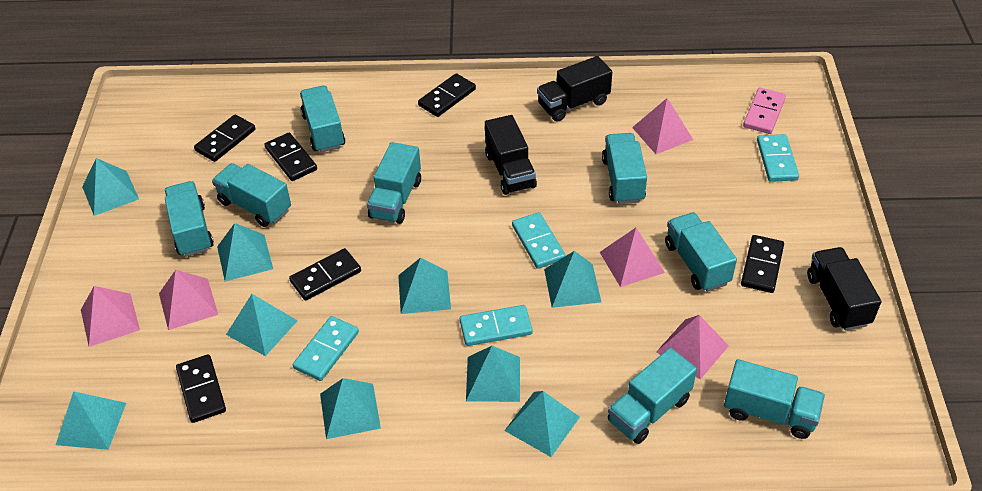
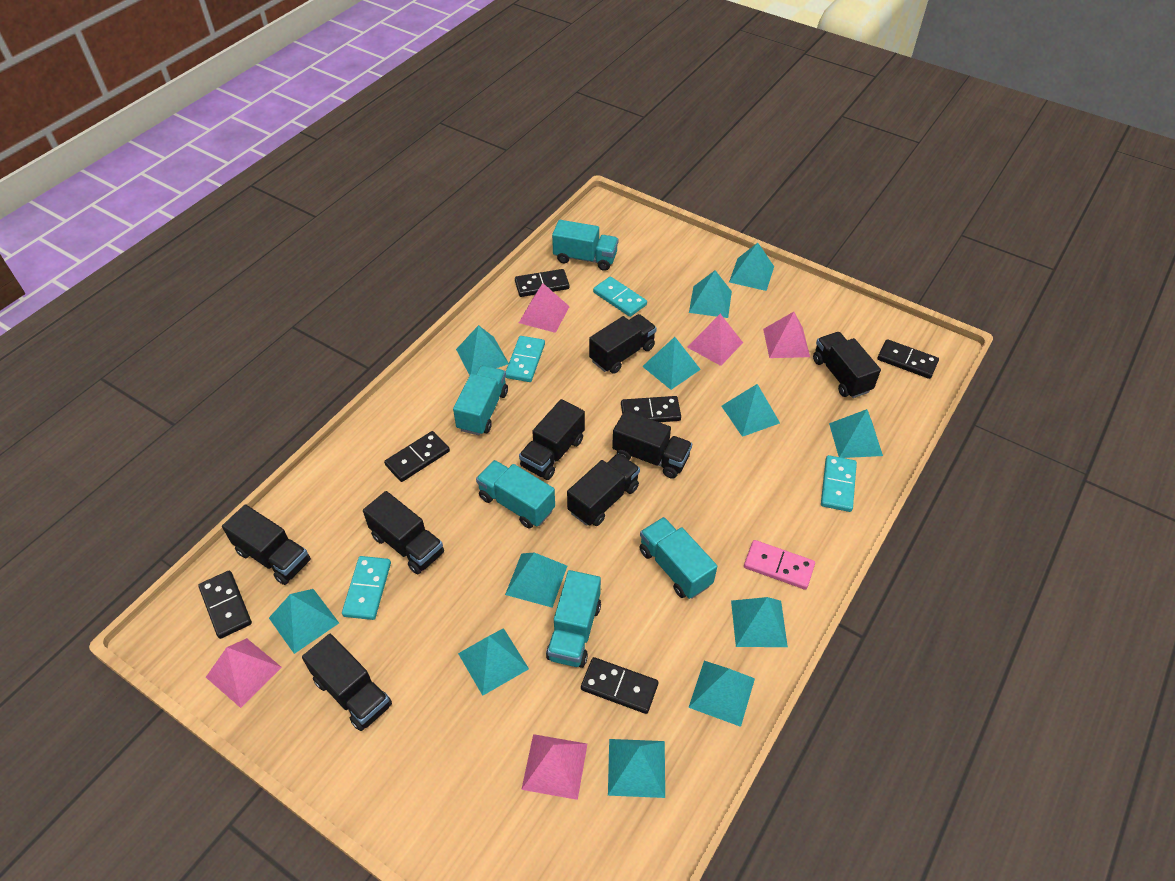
black truck: [485,115,537,195] [537,56,612,122] [807,247,881,331] = 3 -> [222,504,311,585] [302,634,392,731] [363,491,444,575] [519,399,585,480] [567,453,640,526] [589,314,657,374] [612,410,692,479] [813,332,881,398] = 8
turquoise pyramid: [56,391,126,450] [82,158,139,216] [217,223,273,282] [226,294,298,356] [320,378,381,439] [398,257,451,314] [466,346,520,402] [504,391,580,457] [544,251,601,308] = 9 -> [269,589,339,654] [456,325,509,375] [458,628,529,696] [505,553,567,608] [608,739,665,798] [642,337,701,390] [688,661,755,727] [689,270,732,318] [722,384,780,437] [729,243,774,291] [731,597,788,647] [829,409,883,458] = 12
turquoise truck: [165,181,214,257] [212,163,291,227] [300,85,345,152] [367,142,421,224] [602,133,647,204] [608,348,697,444] [665,212,737,292] [724,359,825,439] = 8 -> [453,365,508,435] [476,460,555,529] [546,570,601,668] [552,220,618,271] [639,517,717,599] = 5

